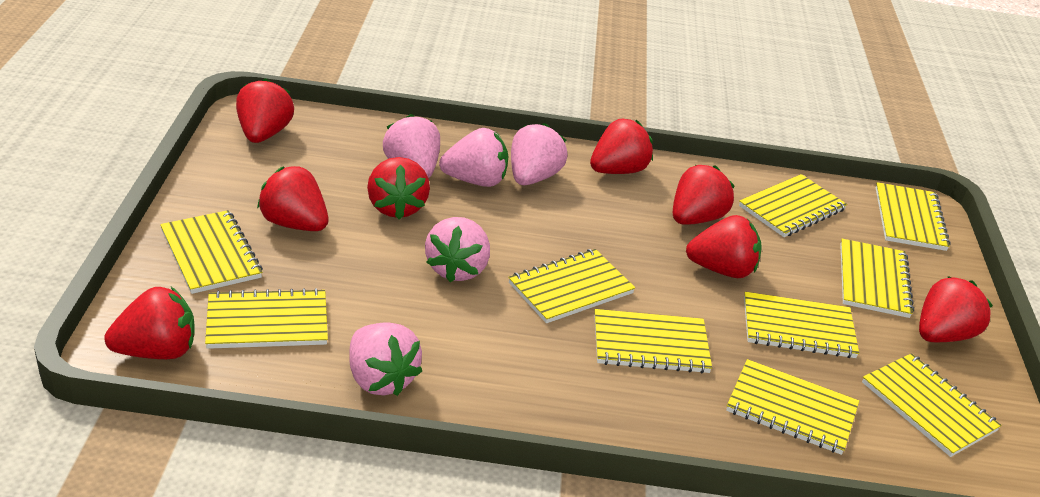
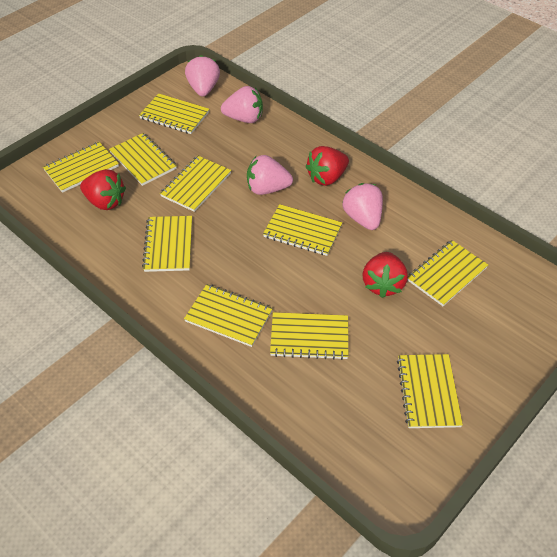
pink strawberry: [349,322,422,396] [383,114,440,178] [425,217,490,282] [439,128,508,187] [511,123,568,185] = 5 -> [185,55,220,96] [221,86,263,123] [247,155,293,195] [343,183,383,230] = 4
red strawberry: [104,287,195,359] [236,78,294,143] [257,166,329,231] [367,157,430,220] [590,118,653,174] [673,165,735,225] [686,215,762,278] [919,276,993,342] = 8 -> [80,169,126,210] [306,146,349,186] [363,252,408,298] = 3

